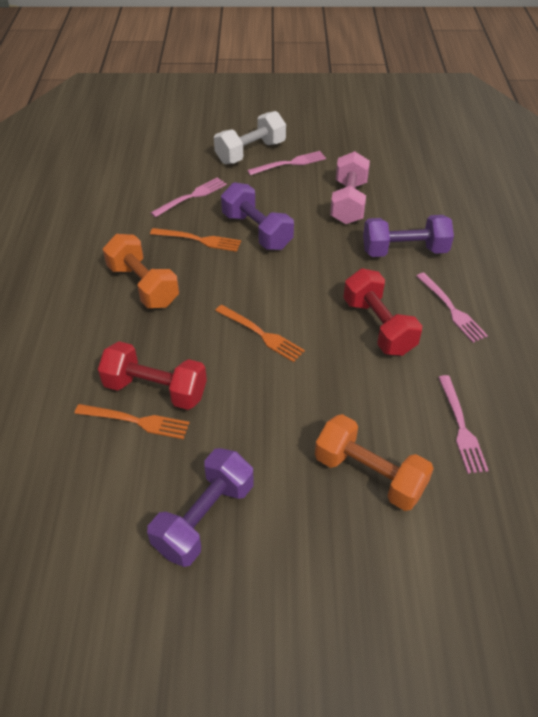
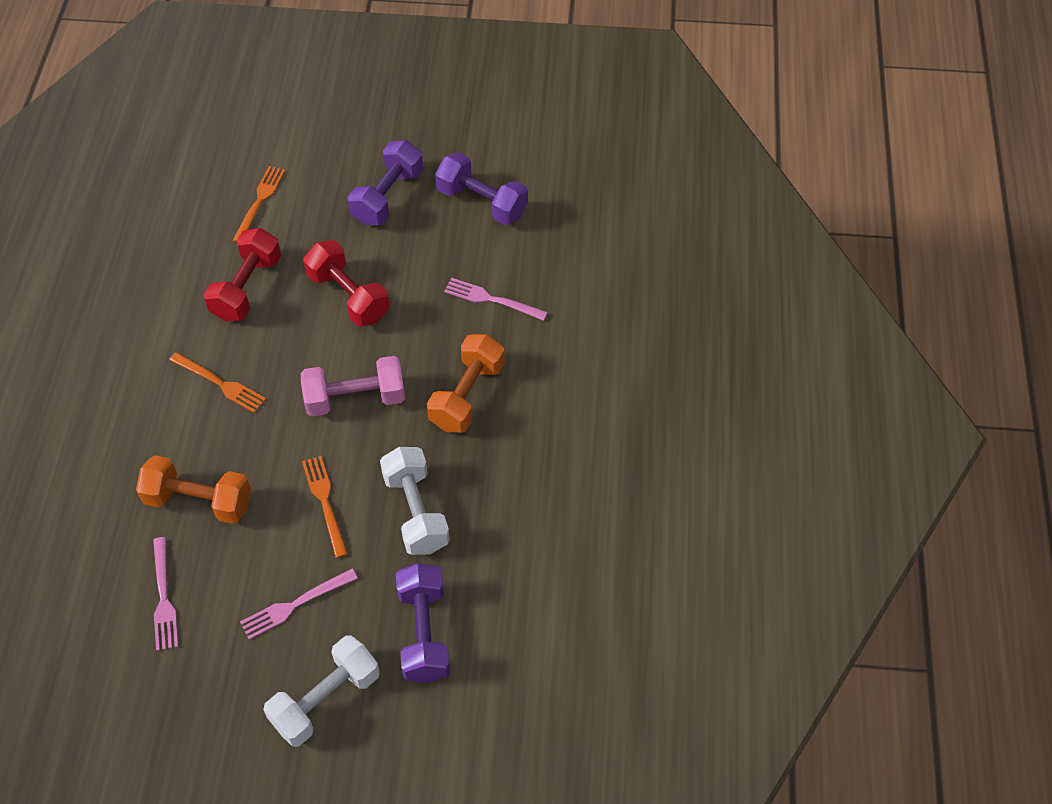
pink fork: [151,177,227,217] [247,151,326,175] [416,272,488,343] [438,375,489,474] = 4 -> [153,537,178,651] [240,569,358,640] [444,278,548,321] = 3
white dumbbell: [214,111,286,164] = 1 -> [263,636,380,747] [380,447,450,555] = 2

